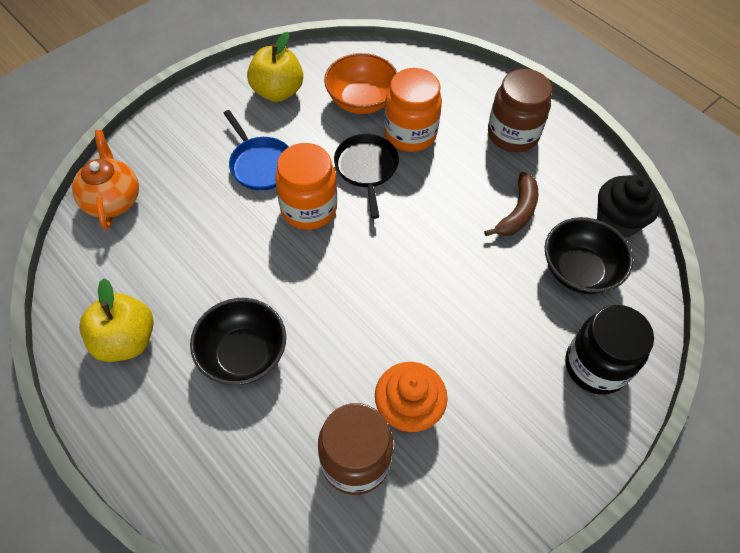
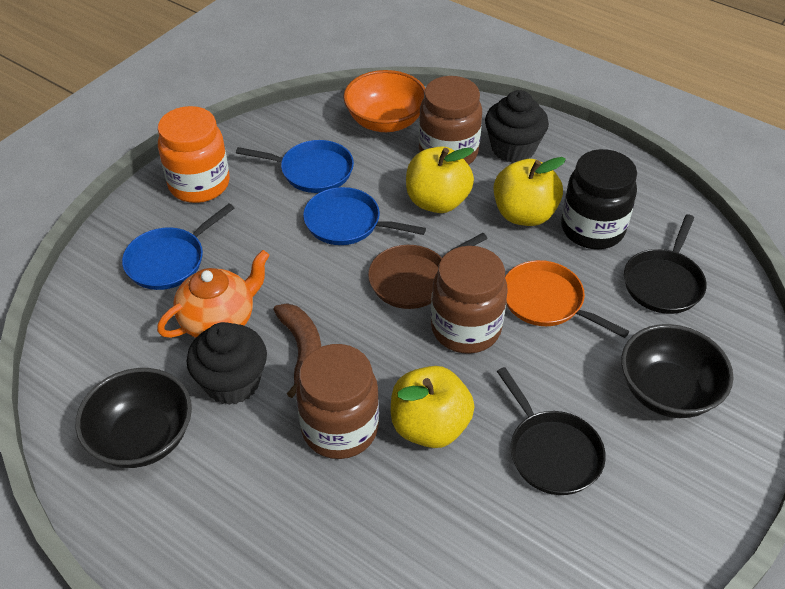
black cupcake: [597,175,661,238] = 1 -> [187,322,267,405] [485,90,549,163] = 2
black pan: [334,134,399,219] = 1 -> [497,367,606,495] [624,214,707,314] = 2
blue pan: [223,110,289,190] = 1 -> [122,204,234,290] [236,140,354,193] [303,187,426,245] = 3
brown jar: [318,403,393,495] [488,69,552,152] = 2 -> [296,344,379,459] [419,76,482,165] [431,246,508,354] = 3
brown pan: none = 0 -> [368,233,488,309] = 1
orange cupcake: [375,362,448,433] = 1 -> none = 0
orange jar: [275,143,337,230] [384,68,442,152] = 2 -> [158,106,230,203] = 1
orange pan: none = 0 -> [505,260,630,338] = 1
yellow apple: [79,278,154,362] [247,32,303,102] = 2 -> [391,366,475,448] [406,146,474,213] [494,157,566,226] = 3

